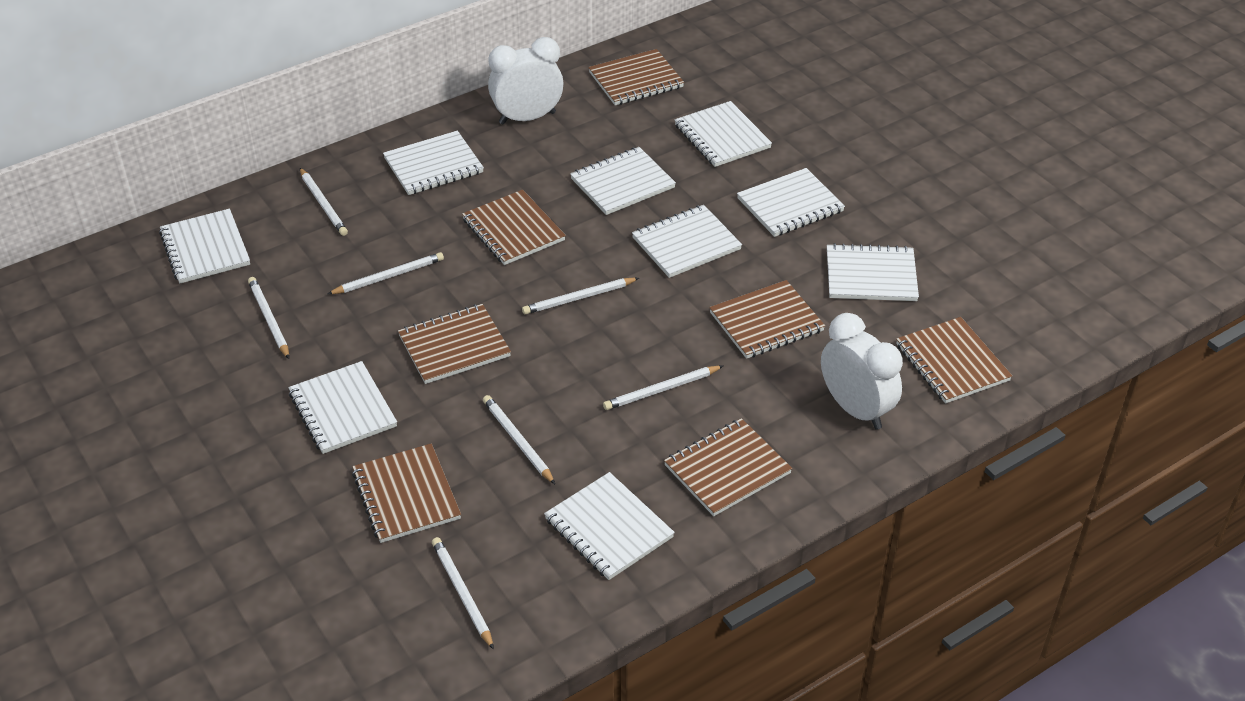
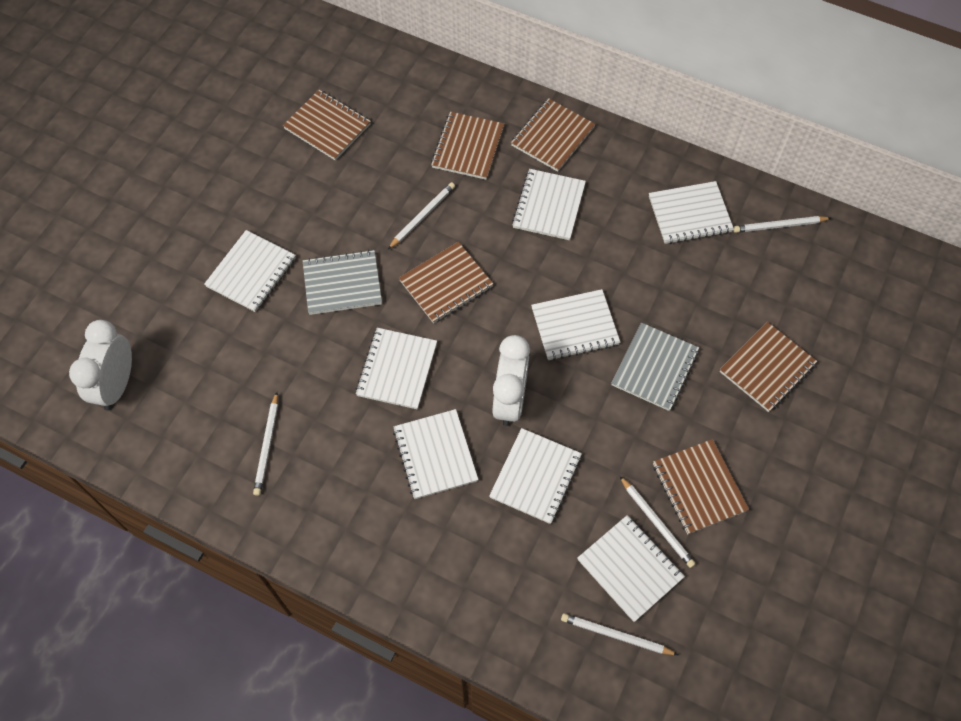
brown notebook: [352,443,461,543] [398,304,511,384] [462,190,566,265] [588,49,684,105] [664,418,792,516] [709,280,825,359] [896,317,1012,404] = 7 -> [283,90,371,160] [399,242,493,323] [431,112,504,180] [511,98,595,172] [653,439,749,534] [720,322,817,412] = 6
grey notebook: none = 0 -> [303,250,382,315] [611,322,699,411] = 2
white notebook: [159,209,250,283] [288,361,397,454] [383,131,484,195] [544,472,675,580] [570,147,676,215] [632,205,742,278] [675,101,772,167] [737,168,845,237] [827,243,919,301] = 9 -> [204,230,296,312] [355,328,437,409] [393,409,478,499] [489,428,582,524] [512,169,586,240] [531,289,620,361] [577,515,685,622] [649,181,734,244] = 8
white pencil: [248,277,289,359] [300,168,348,236] [328,252,444,294] [432,537,494,650] [483,395,555,484] [522,278,639,315] [603,366,723,410] = 7 -> [253,392,278,496] [388,182,455,249] [561,613,678,655] [620,476,695,568] [733,216,831,233] = 5

